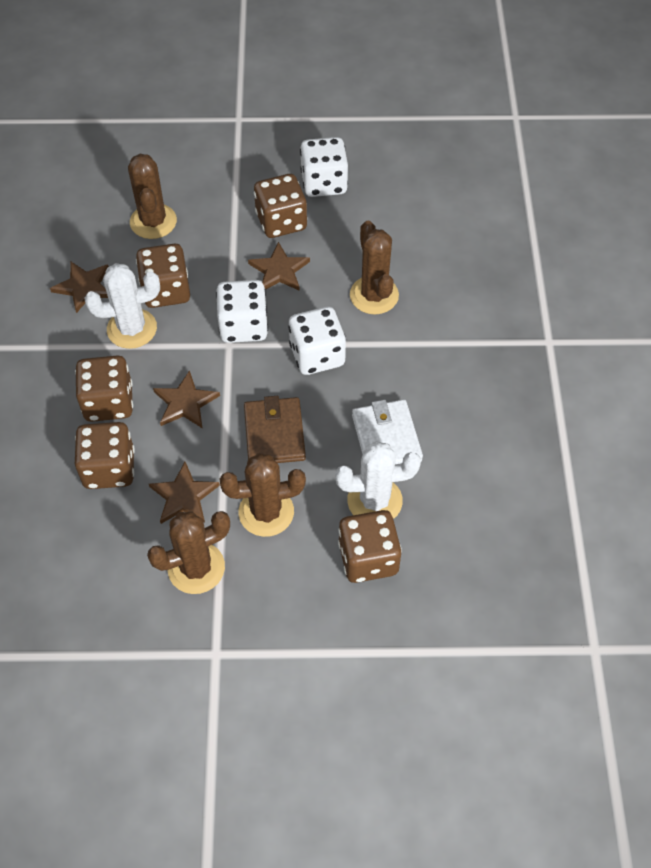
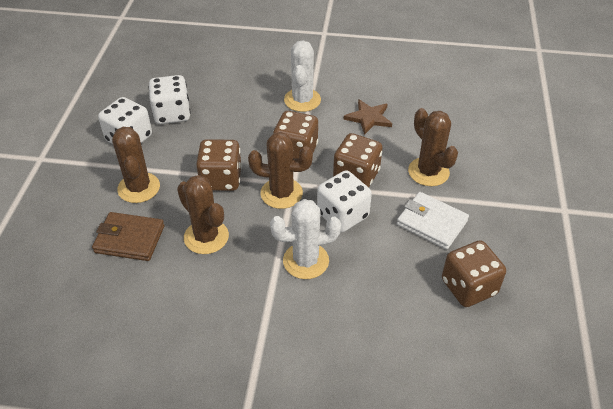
brown dice: [75,355,133,422] [75,422,135,489] [136,244,190,308] [254,174,307,238] [338,510,402,583] = 5 -> [196,139,242,191] [273,111,318,159] [333,133,383,187] [442,240,506,307] = 4
brown star: [50,261,109,313] [149,462,220,524] [153,370,220,429] [248,242,310,291] = 4 -> [344,99,392,135] = 1

